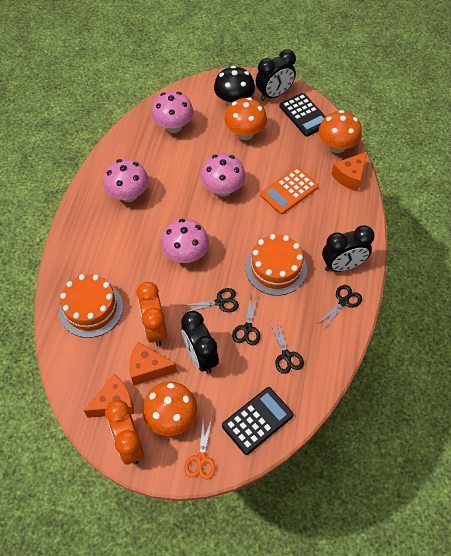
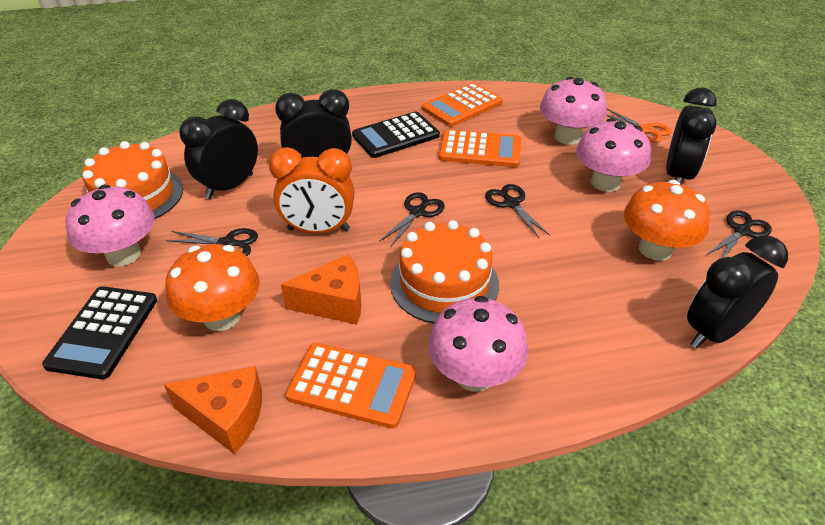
black clock: [181,311,219,374] [256,49,296,101] [322,225,375,272] = 3 -> [179,99,258,199] [275,89,352,158] [666,88,717,185] [687,236,788,349] = 4
black mushroom: [214,66,255,106] = 1 -> none = 0
orange calculator: [260,167,319,214] = 1 -> [285,343,416,428] [422,83,502,127] [439,129,521,167] = 3
orange cheese: [84,374,134,418] [130,342,177,385] [331,151,368,191] = 3 -> [164,366,262,454] [281,254,361,325] = 2
orange clock: [105,400,144,465] [136,282,167,346] = 2 -> [269,147,355,233] = 1
orange mushroom: [142,381,197,436] [225,97,267,140] [318,110,362,153] = 3 -> [166,244,260,331] [624,180,710,261] = 2

